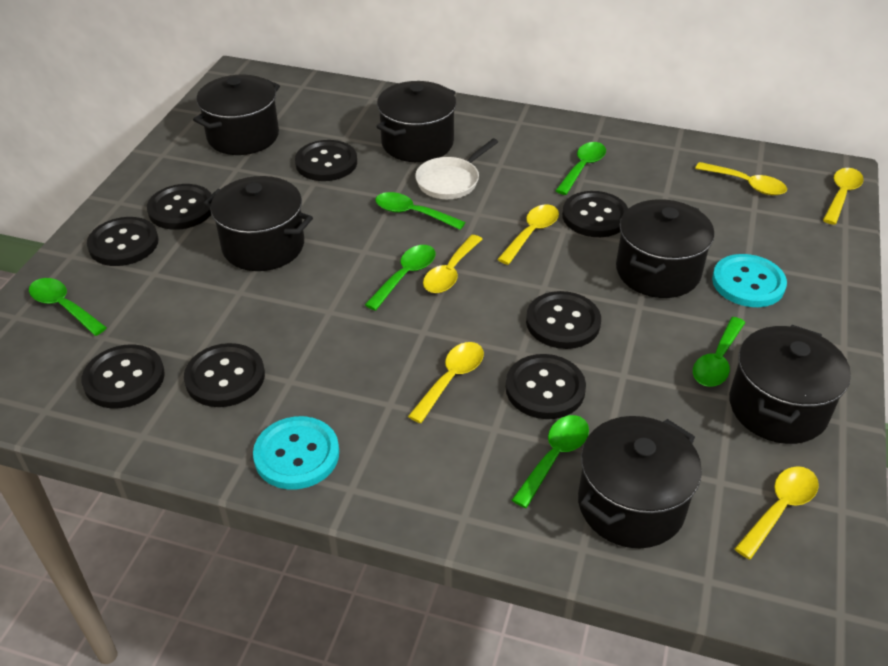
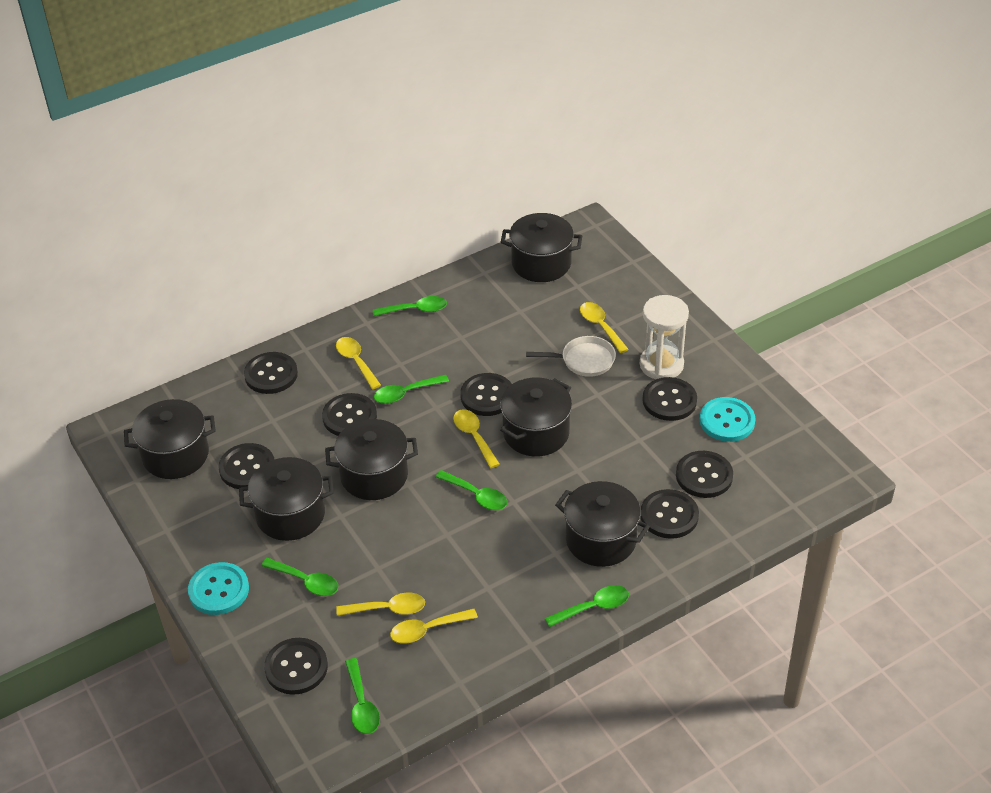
white hourglass: none = 0 -> [640,295,689,380] = 1
yellow spoon: [408,342,484,423] [423,235,482,293] [497,205,559,265] [695,162,787,195] [734,466,819,560] [823,168,864,225] = 6 -> [336,337,381,389] [336,593,425,616] [390,609,478,644] [453,409,500,468] [580,302,629,353] = 5

